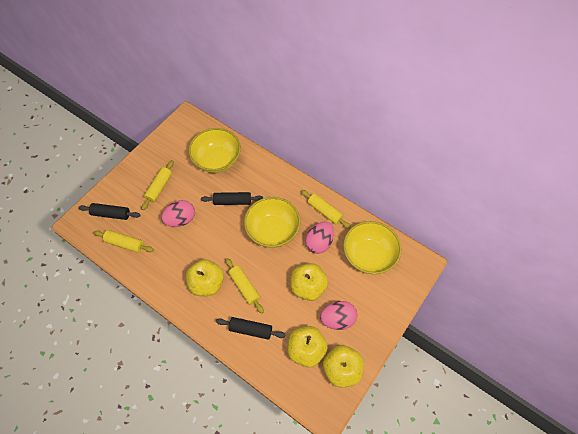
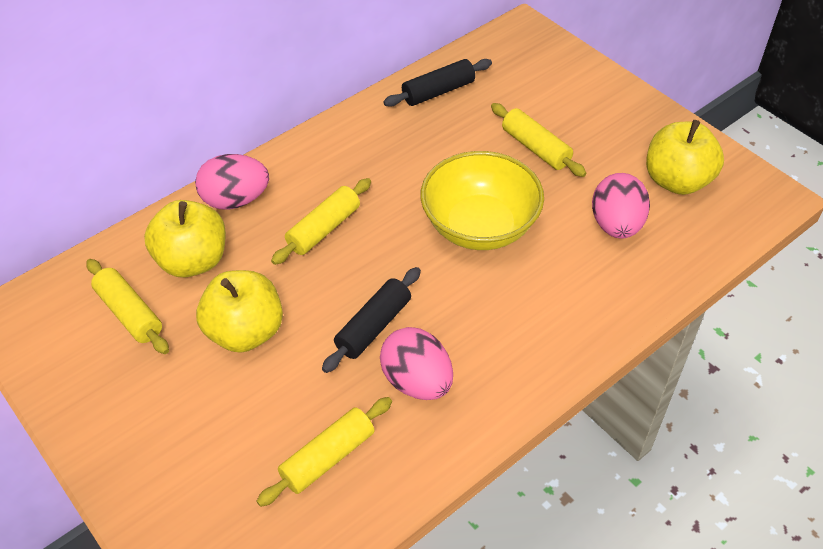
black rolling pin: [78,203,141,220] [201,192,263,205] [216,317,286,340] = 3 -> [322,267,421,373] [383,59,492,107] = 2
yellow apple: [186,259,224,296] [288,326,328,367] [291,263,328,301] [323,345,364,387] = 4 -> [144,200,226,277] [196,270,283,353] [646,120,724,195] = 3
yellow bowl: [188,128,241,173] [244,197,300,248] [343,221,401,274] = 3 -> [420,151,544,250] = 1

